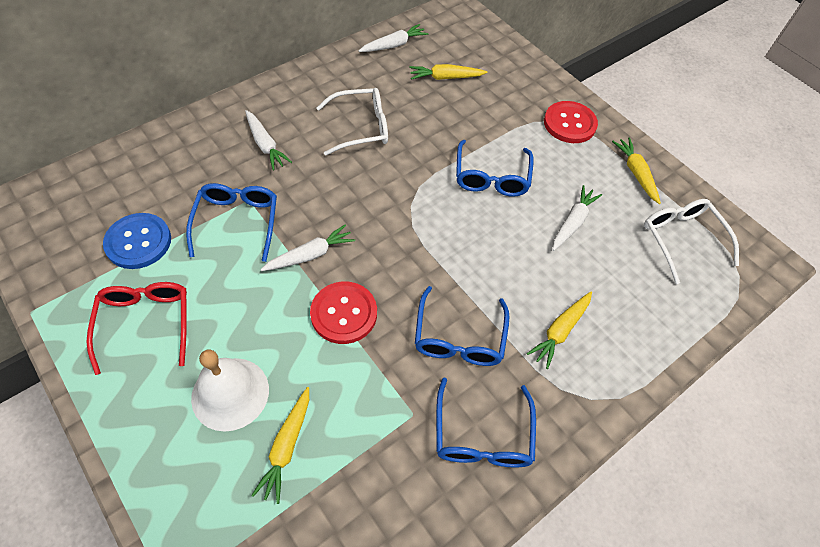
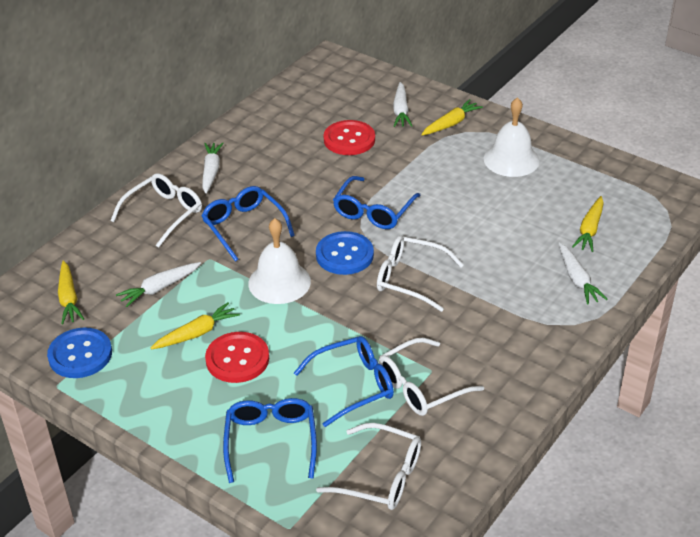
blue button: [103,213,171,269] = 1 -> [47,328,112,378] [316,231,374,275] = 2
red glasses: [86,282,187,375] = 1 -> none = 0
white bell: [191,350,269,431] = 1 -> [248,218,311,304] [484,97,540,177] = 2
white glasses: [316,88,388,156] [644,199,739,284] = 2 -> [111,173,202,248] [316,423,421,510] [377,235,464,312] [378,338,484,416] = 4

